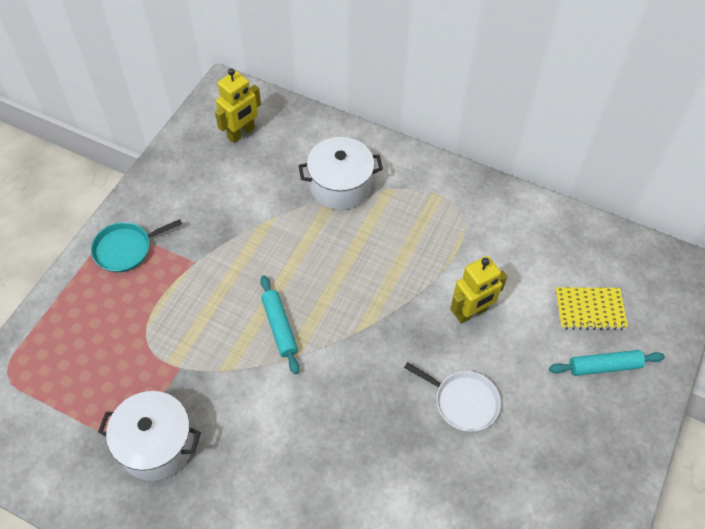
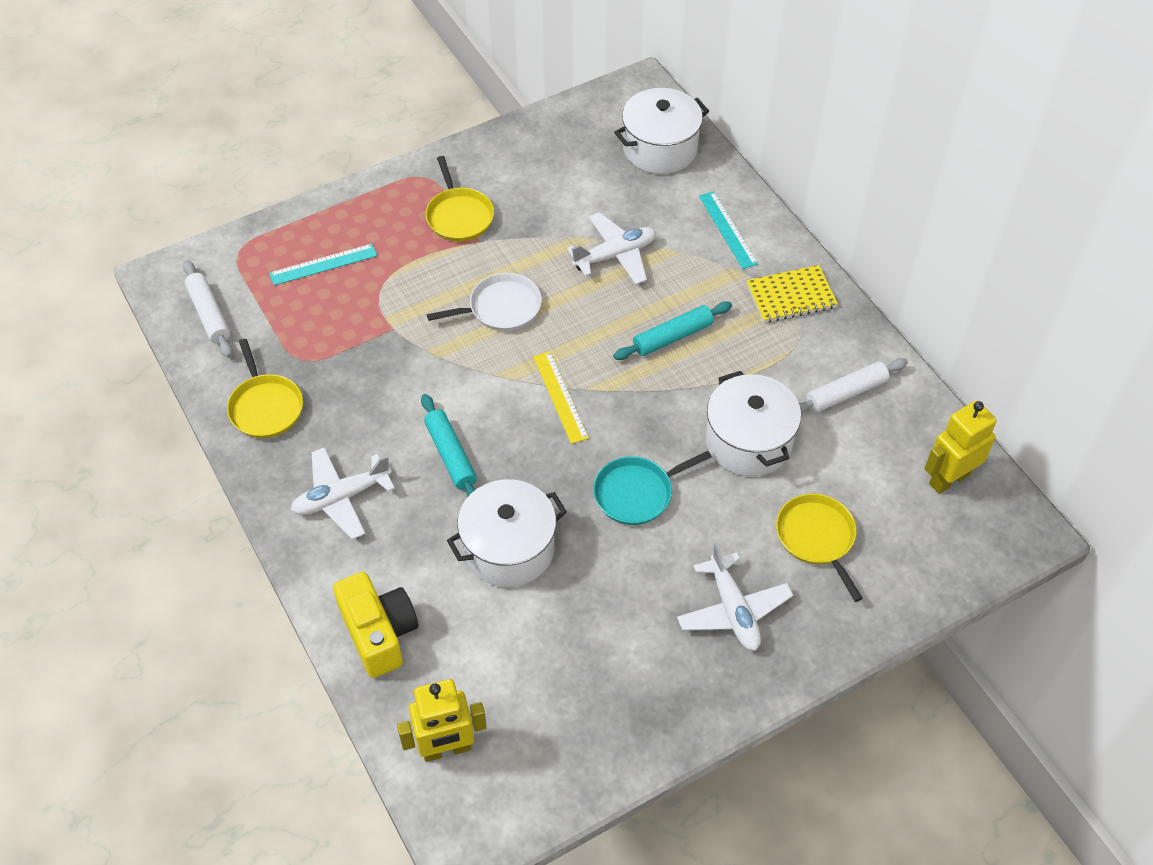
turquoise ruler: none = 0 -> [269,244,377,285] [699,191,758,269] = 2
white plane: none = 0 -> [291,447,395,539] [567,212,656,285] [677,542,793,651] = 3
white pot: [98,391,201,481] [298,137,383,210] = 2 -> [447,479,567,587] [614,88,709,174] [706,371,801,476] = 3
white rolling pin: none = 0 -> [183,260,233,358] [799,358,908,413] = 2
yellow camera: none = 0 -> [333,572,419,678] = 1
yellow pan: none = 0 -> [227,339,303,438] [426,156,494,242] [776,493,863,602] = 3
yellow ruler: none = 0 -> [533,351,589,444] = 1

